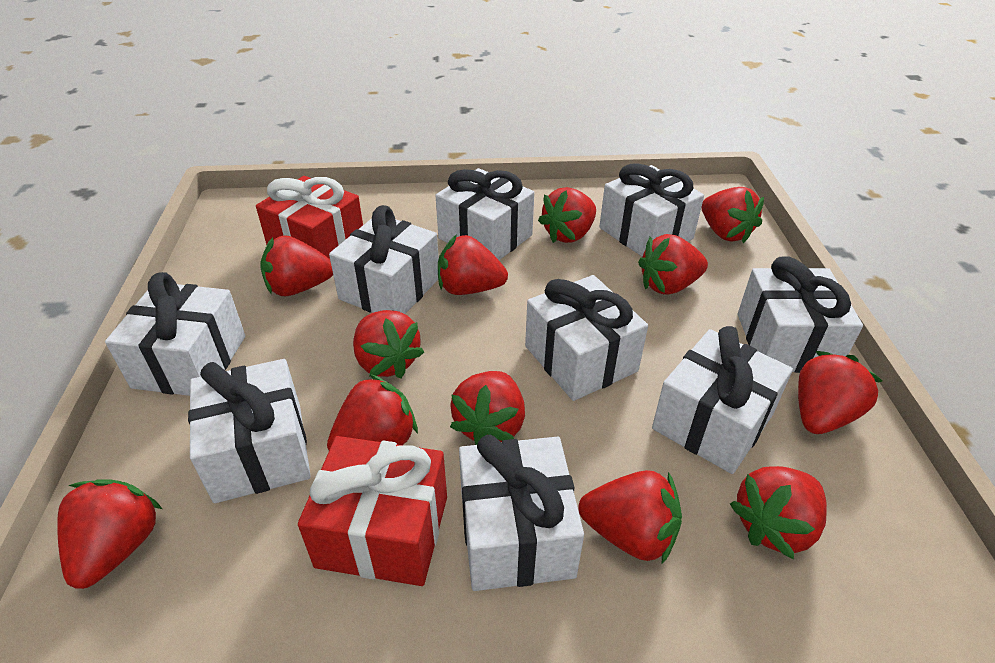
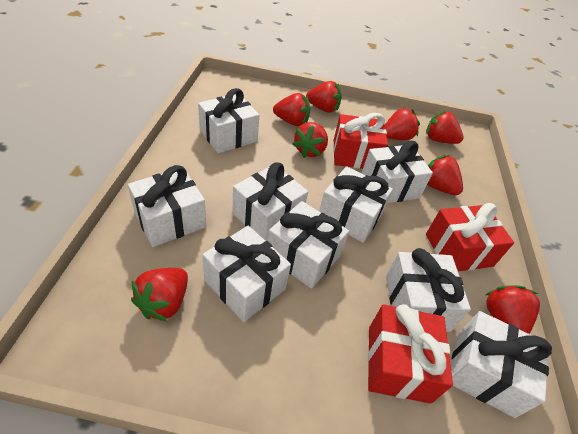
red gift: [256,176,363,259] [298,436,447,586] = 2 -> [333,113,388,169] [368,304,453,404] [426,203,514,271] = 3
red strawberry: [57,479,162,589] [260,235,333,296] [327,374,418,450] [353,310,424,379] [438,235,508,295] [450,371,525,445] [538,187,596,243] [578,470,682,565] [638,234,708,295] [701,187,764,243] [730,466,827,559] [798,351,882,434] = 12 -> [131,268,188,322] [273,93,310,126] [292,122,328,158] [306,81,342,113] [385,108,420,140] [426,111,463,144] [427,155,463,195] [486,285,540,334] = 8

